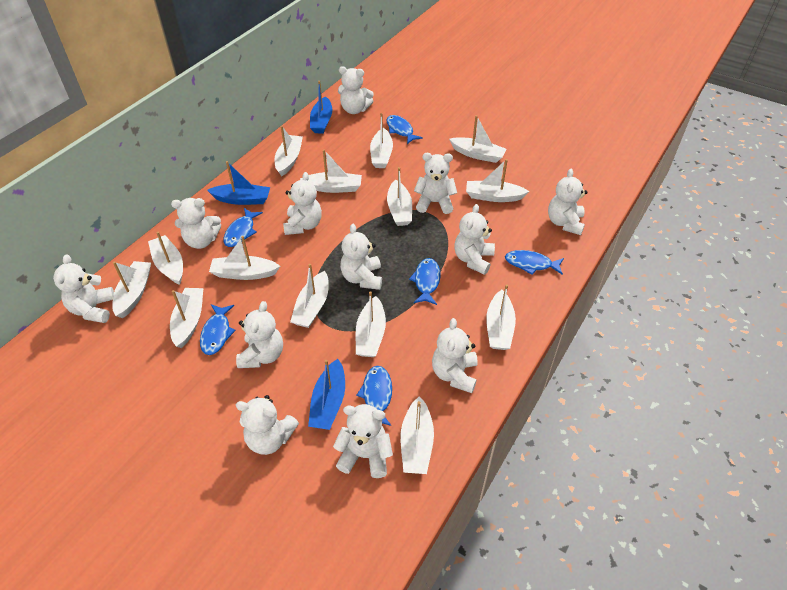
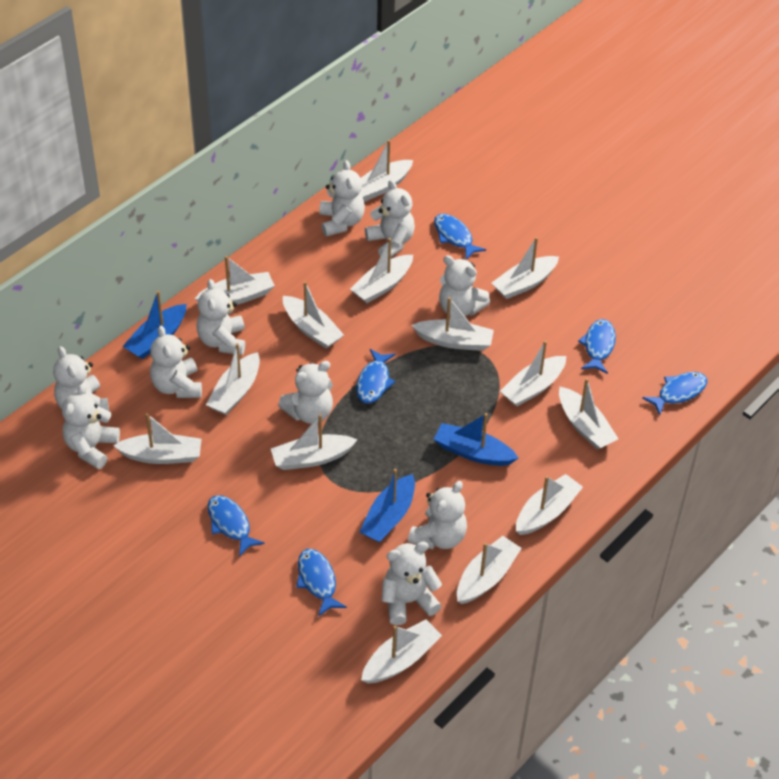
white teddy bear: [53,254,114,323] [171,198,221,249] [236,301,283,368] [236,395,299,455] [283,172,322,235] [333,404,393,478] [338,66,374,114] [340,224,382,290] [414,153,457,214] [432,318,478,393] [454,204,495,275] [548,169,588,235] = 12 -> [53,346,109,411] [62,383,120,469] [150,326,202,398] [196,279,245,355] [278,361,333,424] [319,160,365,237] [365,180,415,257] [382,542,442,625] [408,481,467,550] [439,255,490,316] = 10

